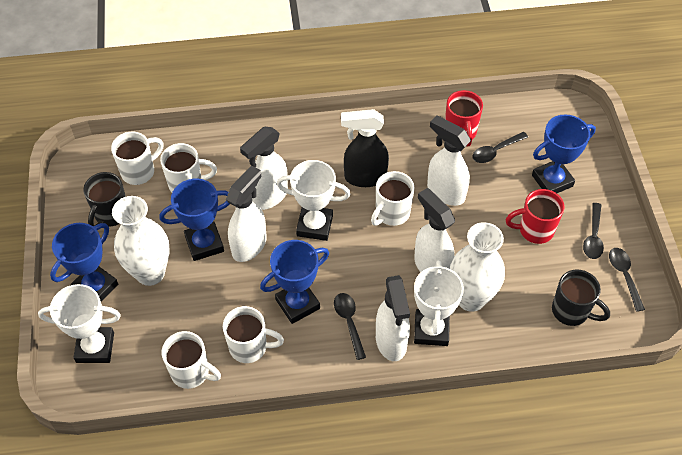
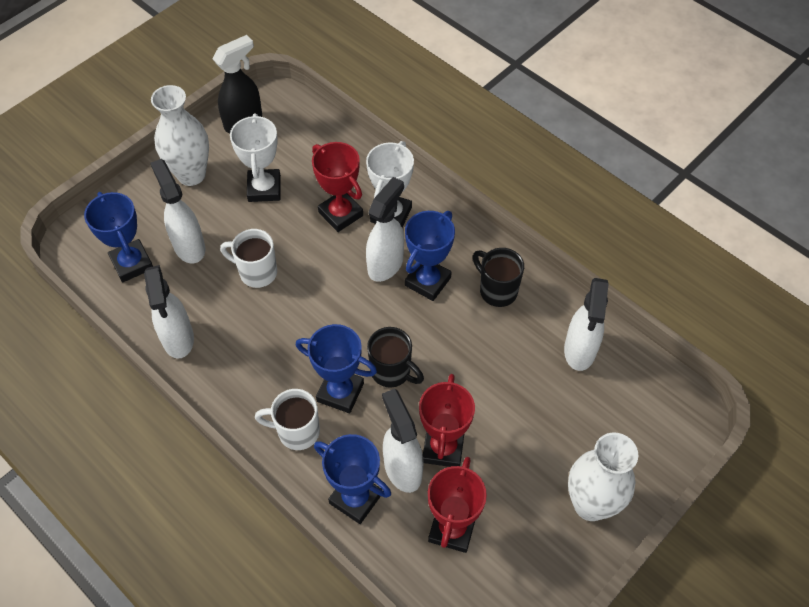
black spoon: [334,293,366,360] [473,132,528,163] [583,203,604,259] [609,248,645,312] = 4 -> none = 0
red mug: [445,90,483,147] [506,189,565,244] = 2 -> none = 0
red trophy: none = 0 -> [312,142,363,232] [419,374,475,467] [428,457,487,553] = 3
white mug: [111,131,164,185] [160,143,217,192] [162,331,221,389] [223,306,284,363] [371,171,415,226] = 5 -> [220,229,277,288] [255,389,320,450] = 2
white trophy: [38,284,121,363] [277,160,350,241] [414,260,464,346] = 3 -> [230,113,281,202] [366,141,414,227] = 2

